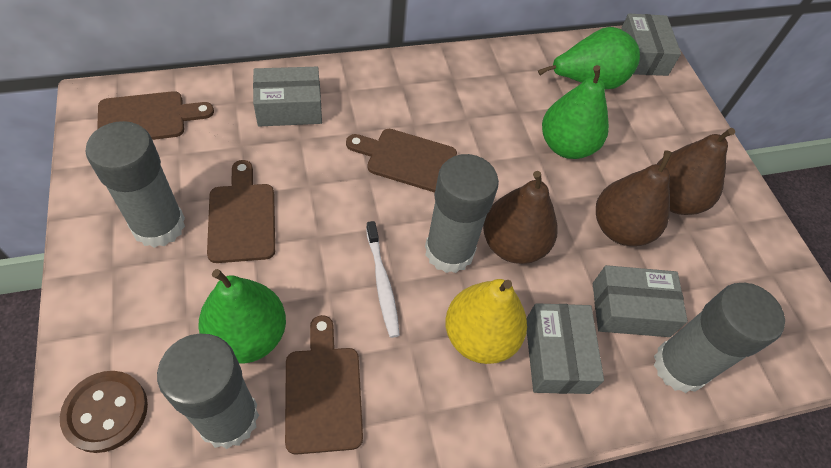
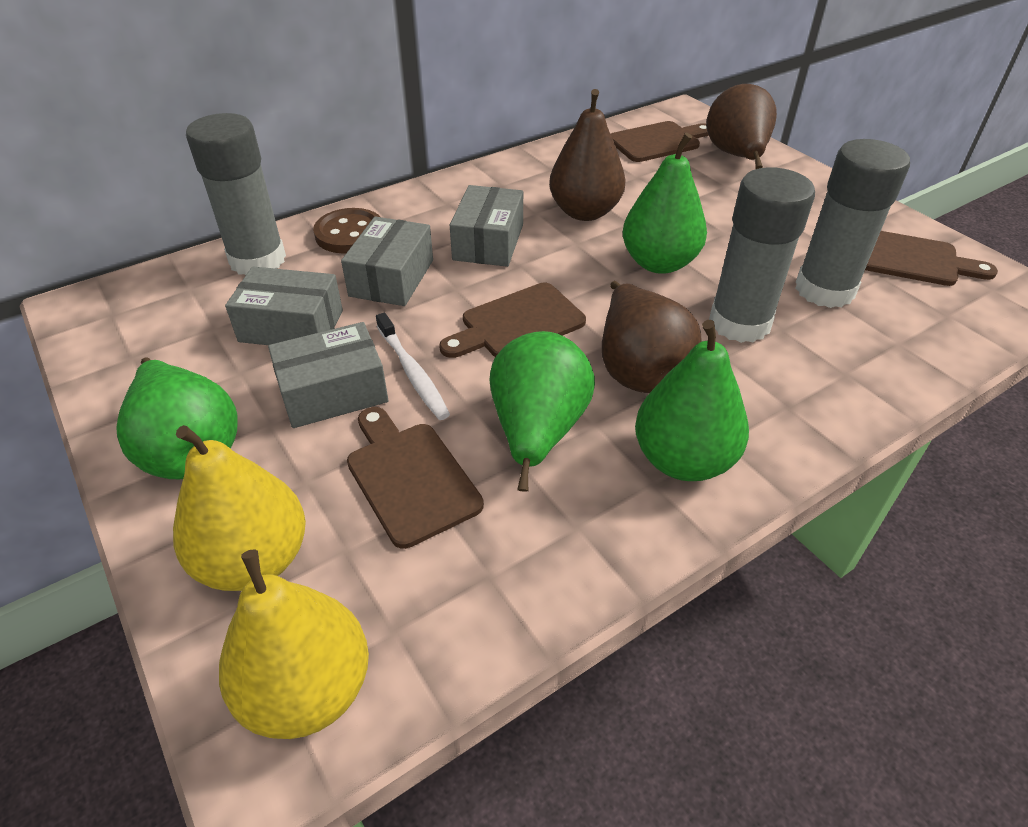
green pear: [198,269,286,364] [538,27,640,89] [542,65,609,159] = 3 -> [116,358,238,479] [489,331,595,492] [623,133,707,274] [635,320,749,481] = 4
grey glue stick: [86,121,185,248] [157,334,259,449] [425,154,499,273] [654,283,785,393] = 4 -> [186,113,286,275] [709,167,815,343] [795,139,910,308] = 3
yellow pear: [445,279,527,364] = 1 -> [173,425,306,591] [219,550,369,739] = 2

